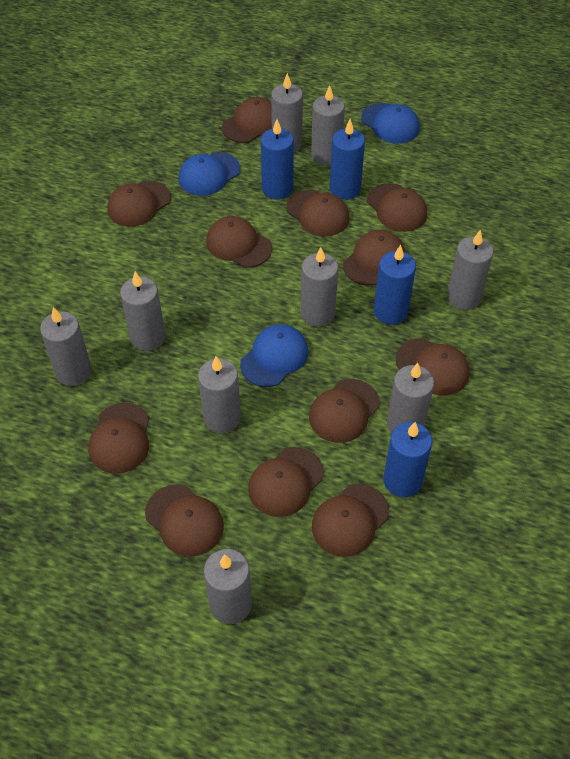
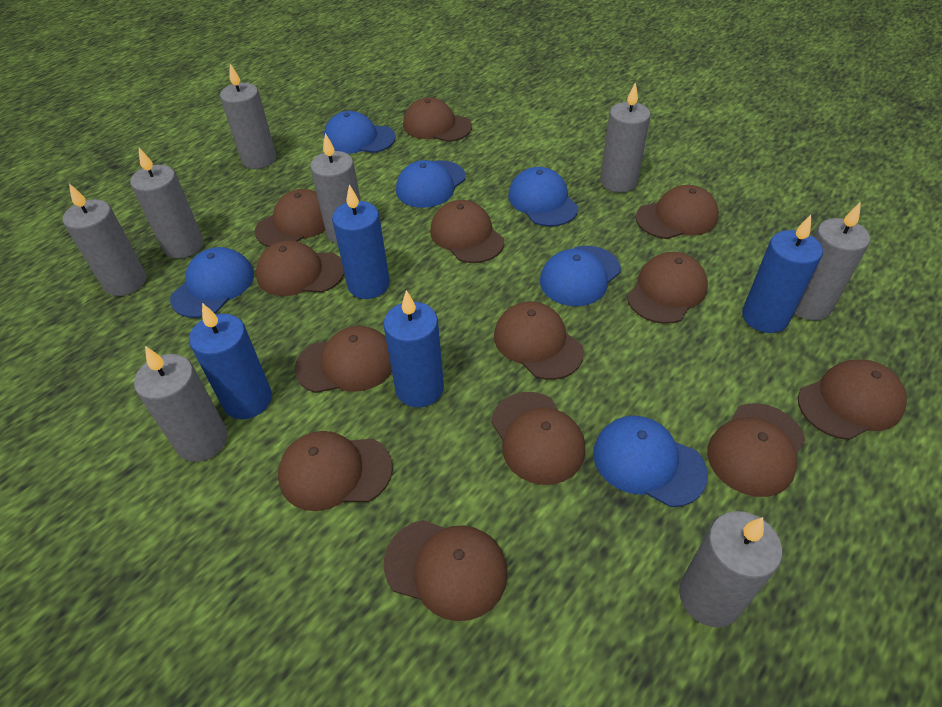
blue cap: [179,152,240,196] [240,324,308,387] [361,103,420,144] = 3 -> [170,247,254,318] [324,111,396,154] [396,160,466,208] [508,167,578,227] [540,246,621,306] [593,416,708,507] = 6
brown cap: [88,403,149,474] [107,181,171,227] [145,484,224,557] [206,216,272,268] [222,97,272,143] [248,447,324,517] [286,190,349,237] [309,379,380,443] [311,484,389,557] [343,230,405,286] [367,183,427,232] [396,338,470,395] = 12 -> [255,189,325,247] [256,240,344,296] [278,431,393,511] [295,326,392,393] [384,520,508,621] [403,97,472,142] [430,200,504,263] [491,392,585,485] [494,301,584,380] [627,252,708,324] [636,185,719,239] [707,403,805,497] [798,359,907,440] = 13
grey candle: [40,307,92,386] [120,272,165,351] [198,356,241,433] [204,549,252,624] [271,73,303,152] [301,247,338,327] [311,85,345,166] [387,363,434,433] [447,229,494,310] = 9 -> [63,183,146,296] [130,148,203,259] [134,346,227,462] [220,64,277,169] [310,133,361,244] [600,82,651,193] [679,511,783,627] [794,202,870,320] = 8

